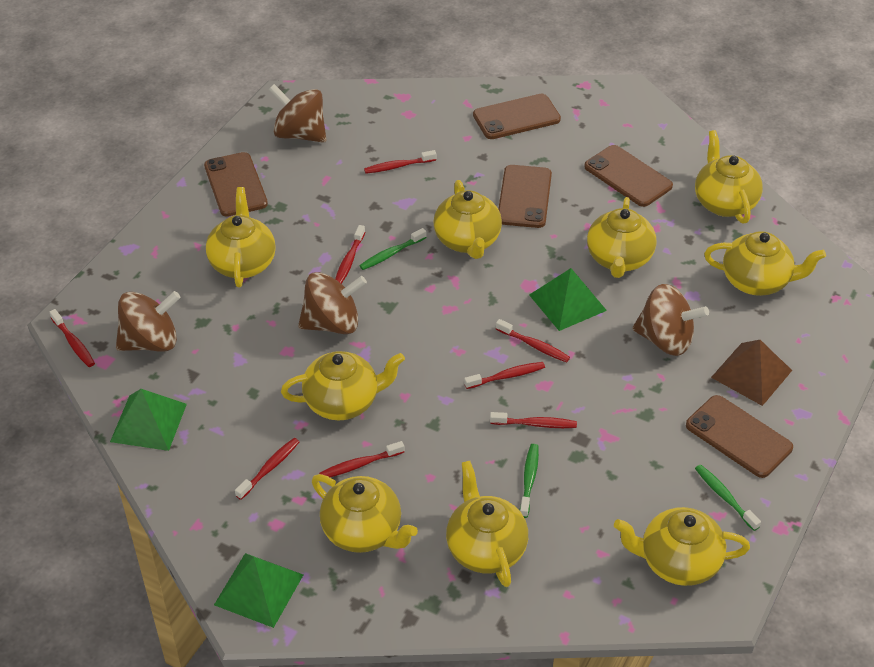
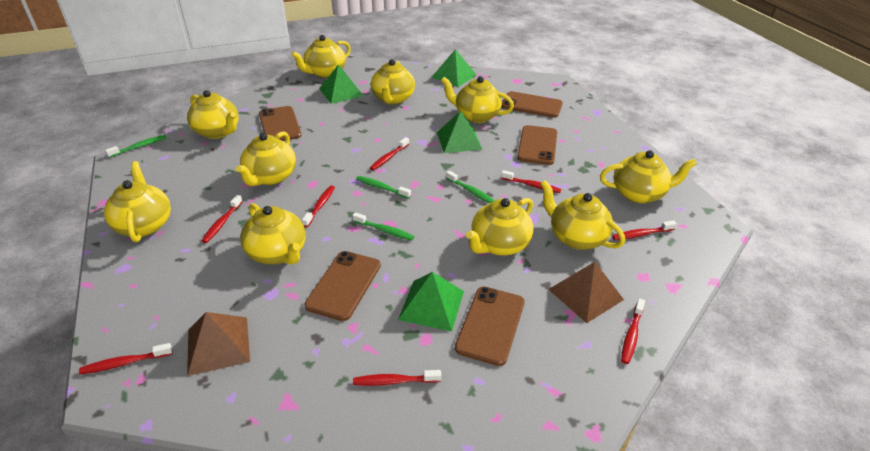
brown pyramid: [711,340,792,406] = 1 -> [187,312,250,376] [548,262,624,323] = 2
brown spinning top: [116,291,181,352] [269,84,326,143] [298,272,367,334] [632,284,709,356] = 4 -> none = 0
green pyramid: [110,389,187,451] [214,553,303,628] [529,268,607,331] = 3 -> [319,64,363,104] [398,272,464,332] [432,49,477,87] [437,111,483,153] = 4
green toothbrush: [359,228,427,270] [520,444,539,518] [695,465,761,531] = 3 -> [105,135,167,158] [352,212,414,241] [356,176,411,199] [446,171,495,203] = 4
yellow teapot: [206,187,276,287] [281,351,405,420] [312,474,418,553] [433,180,502,259] [446,461,528,587] [587,197,656,278] [614,507,750,586] [695,130,763,224] [704,231,826,296] = 9 -> [104,161,171,242] [187,90,239,139] [236,131,296,186] [240,203,306,265] [291,35,351,78] [371,59,415,104] [441,76,514,123] [466,198,534,256] [540,180,625,250] [600,150,697,203] = 10

